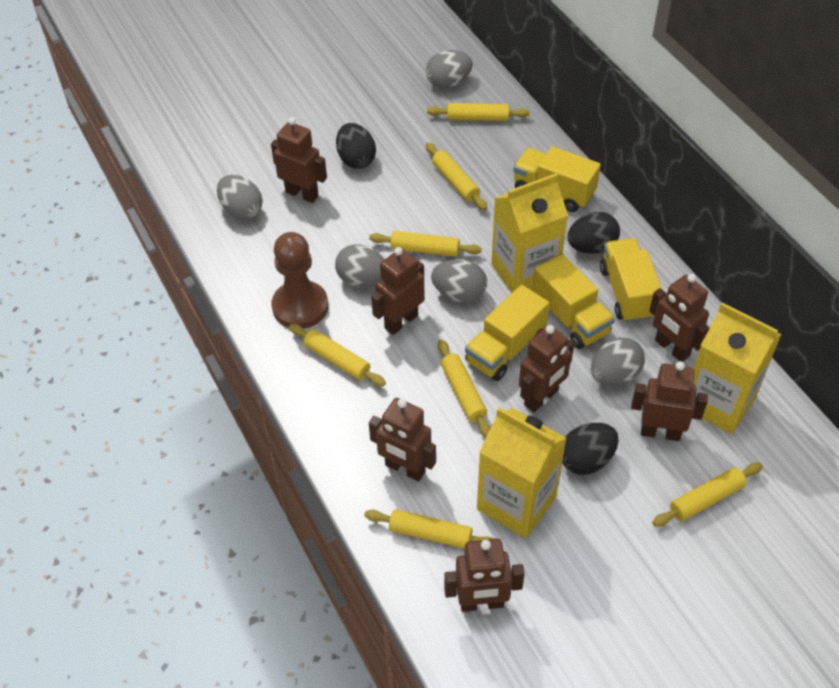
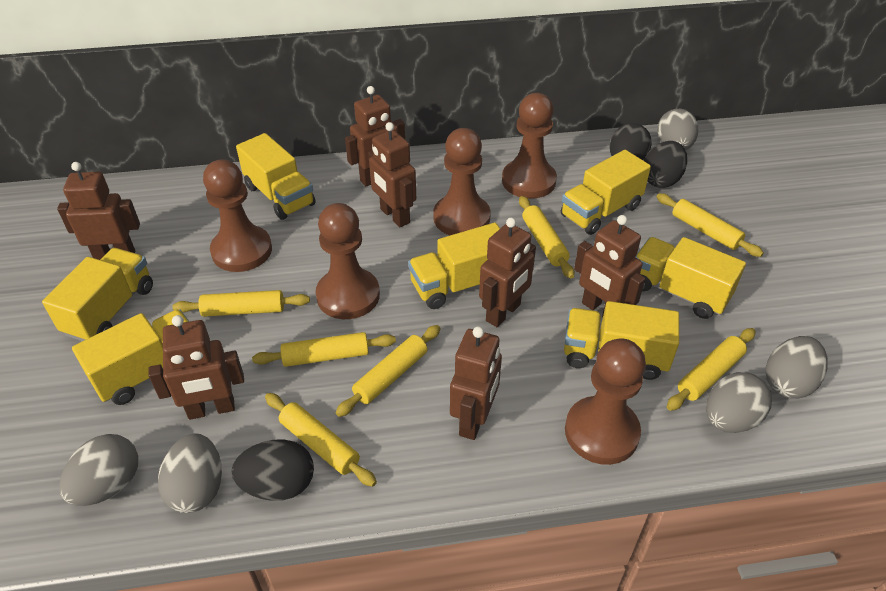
brown pawn: [272,232,328,329] = 1 -> [203,159,272,272] [316,203,380,319] [433,128,490,235] [502,93,557,199] [565,338,646,465] = 5
yellow carton: [477,407,567,538] [491,173,568,293] [694,303,781,434] = 3 -> none = 0
yellow truck: [465,285,549,381] [513,146,601,212] [532,253,615,349] [600,238,662,323] = 4 -> [42,248,153,341] [72,309,190,405] [236,133,316,220] [408,223,500,309] [561,150,651,235] [564,301,679,380] [635,237,746,319] = 7

